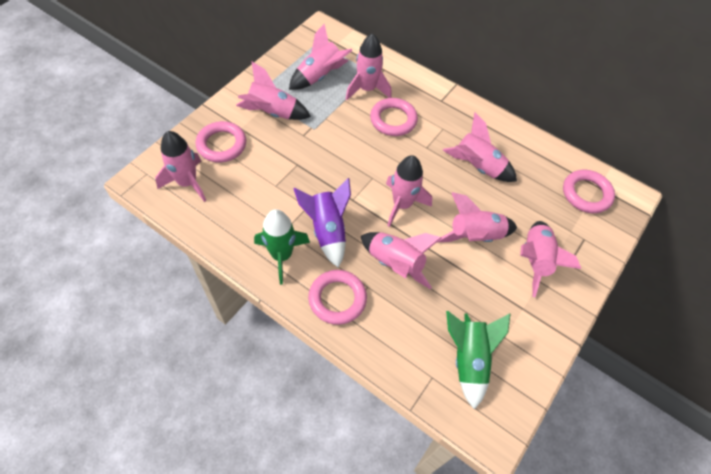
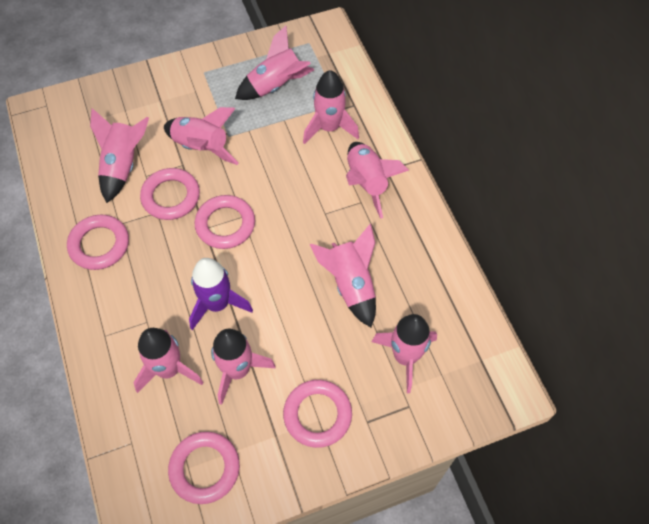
green rocket: [254,209,310,285] [446,311,511,409] = 2 -> none = 0
pink ring: [196,121,246,163] [308,270,367,325] [370,98,418,136] [563,170,615,213] = 4 -> [67,215,129,270] [140,168,200,220] [168,432,240,504] [195,195,255,249] [283,380,352,448] = 5

